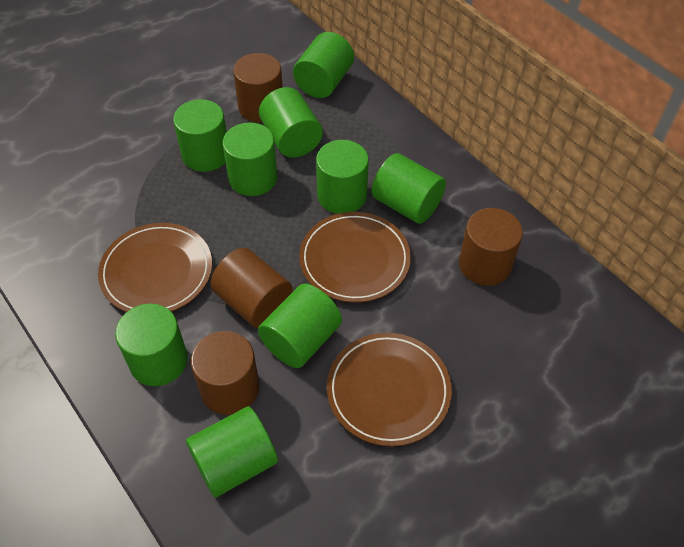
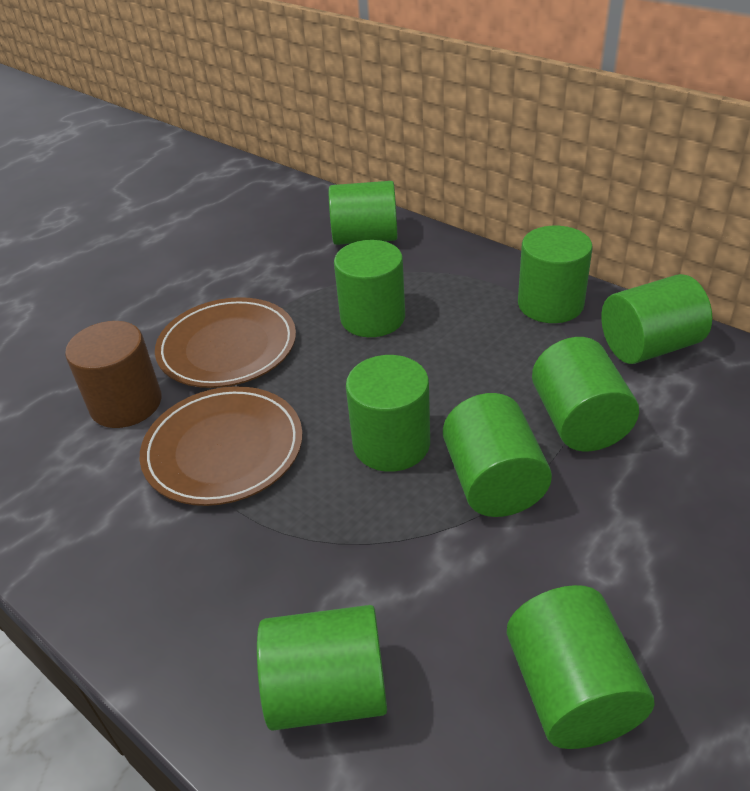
brown cylinder: [191,331,259,415] [210,248,293,328] [233,53,283,123] [459,208,523,286] = 4 -> [65,321,162,428] = 1
brown plate: [98,223,212,312] [299,212,411,303] [327,333,452,447] = 3 -> [140,386,303,506] [155,297,296,388] = 2

